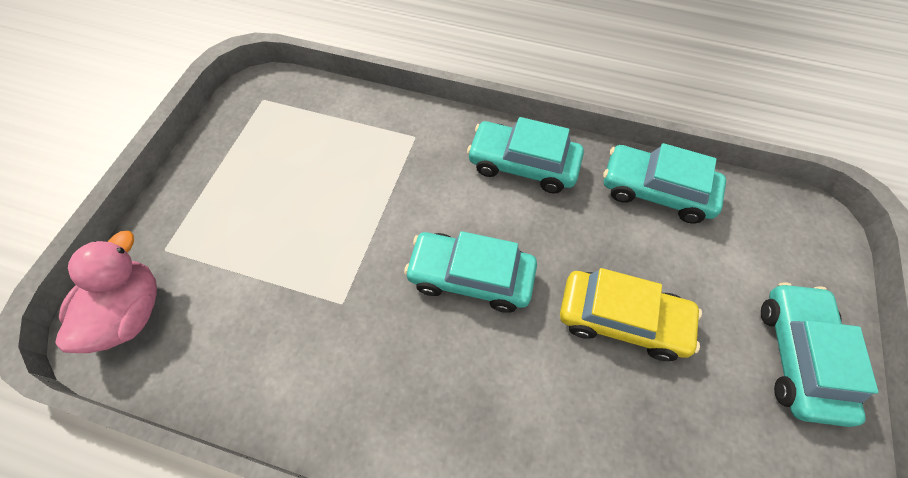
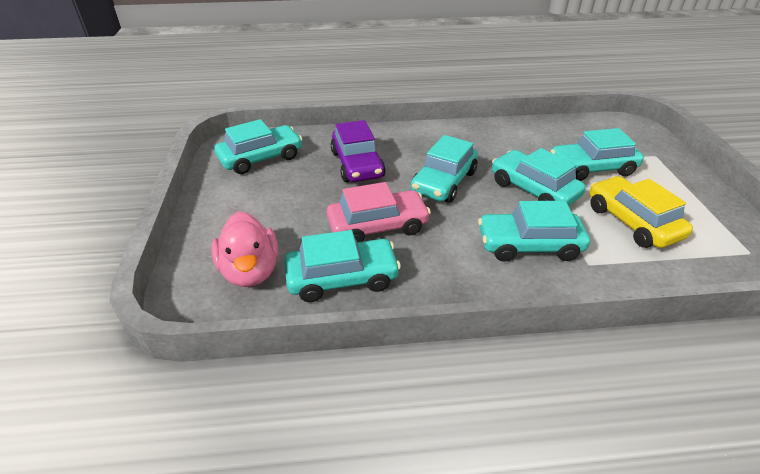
pink car: none = 0 -> [327,182,431,242] = 1
purple car: none = 0 -> [331,120,386,182] = 1
turquoise car: [404,231,537,313] [467,117,584,193] [603,143,726,223] [761,282,878,427] = 4 -> [215,119,302,174] [284,230,401,302] [411,135,478,203] [478,201,590,262] [492,148,586,206] [551,128,644,181] = 6

